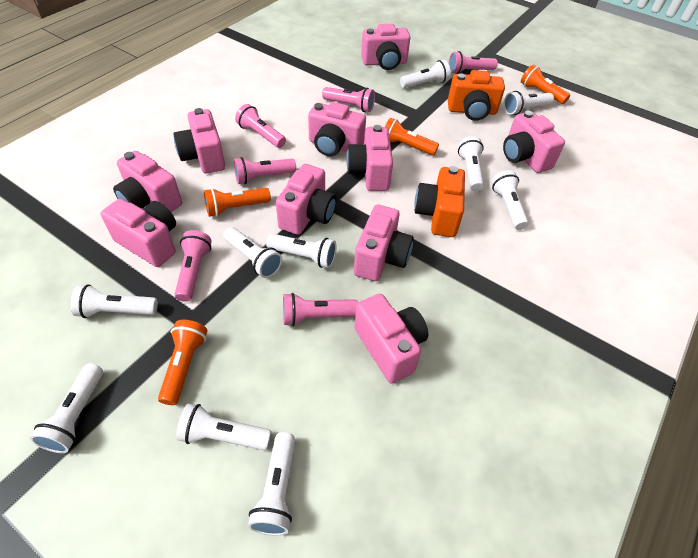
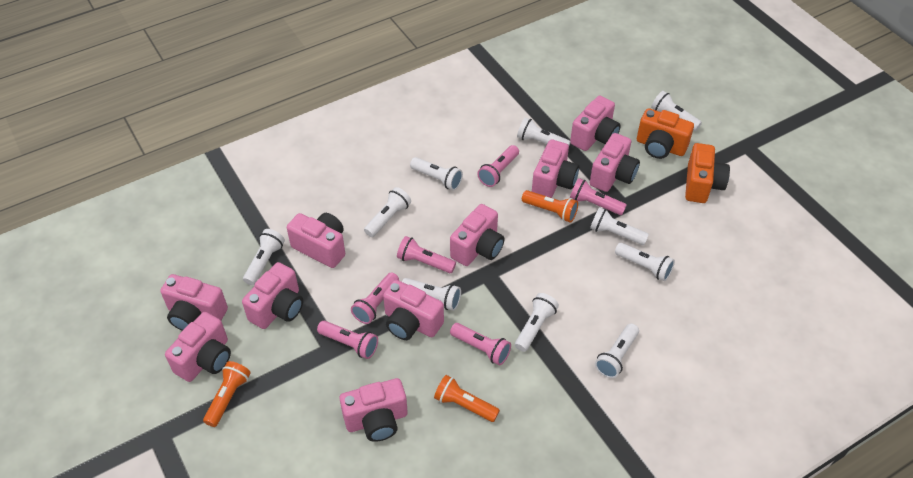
orange flashlight: [158,320,207,405] [204,188,271,217] [385,118,439,155] [521,64,570,104] = 4 -> [203,361,251,427] [434,375,500,422] [522,190,578,223] = 3

